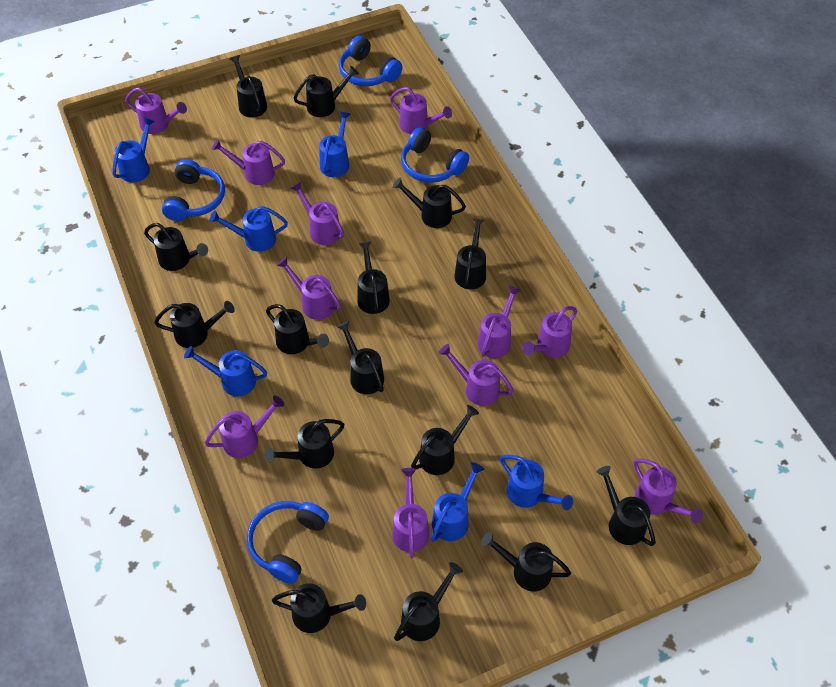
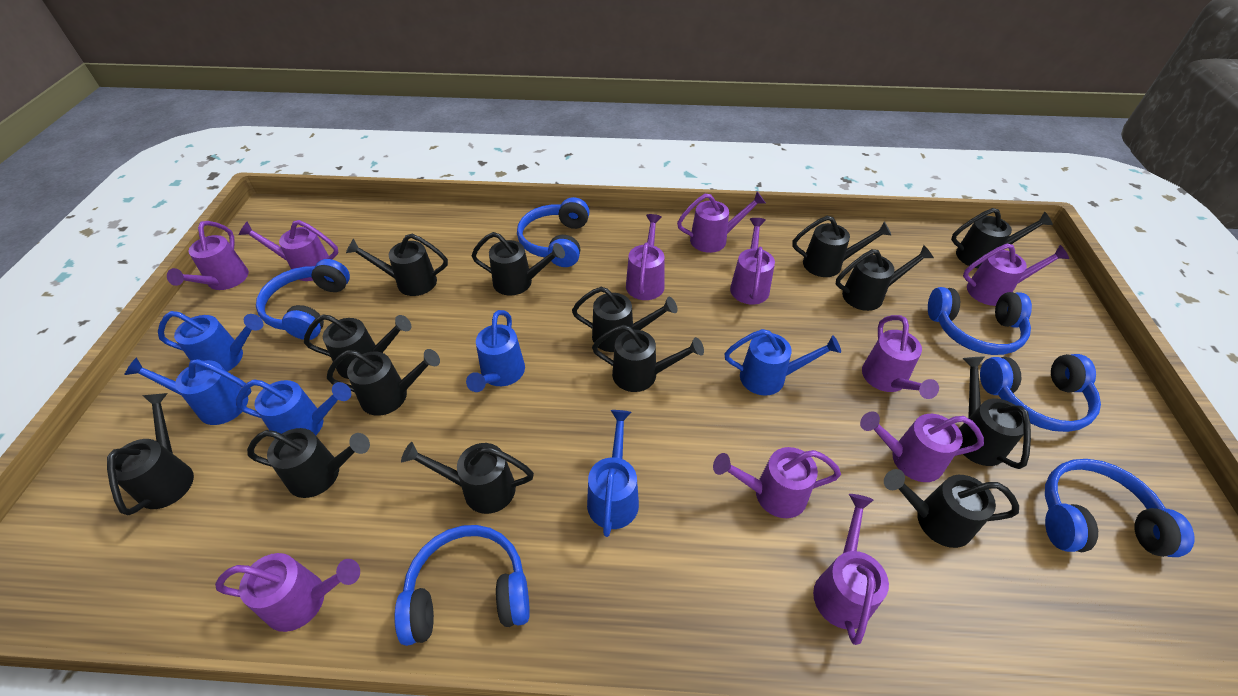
black watering can: [144,223,208,271] [154,301,235,348] [230,55,267,118] [264,419,344,469] [266,304,329,354] [272,583,366,633] [294,66,359,117] [337,321,384,394] [357,242,390,314] [393,178,466,228] [394,562,463,641] [411,405,479,475] [454,218,486,289] [481,532,571,591] [596,466,656,546] = 15 -> [107,393,194,515] [247,428,370,498] [304,314,411,379] [327,349,440,416] [346,234,448,296] [401,442,534,514] [472,232,565,296] [572,287,678,352] [592,325,704,392] [792,216,892,277] [836,245,934,311] [884,469,1019,548] [951,208,1053,268] [959,357,1031,469] = 14
blue headphones: [162,159,225,221] [247,501,329,584] [339,36,402,86] [401,127,469,183] = 4 -> [256,259,350,340] [394,525,530,646] [517,197,590,267] [928,287,1032,355] [980,354,1101,432] [1045,459,1194,557] = 6

